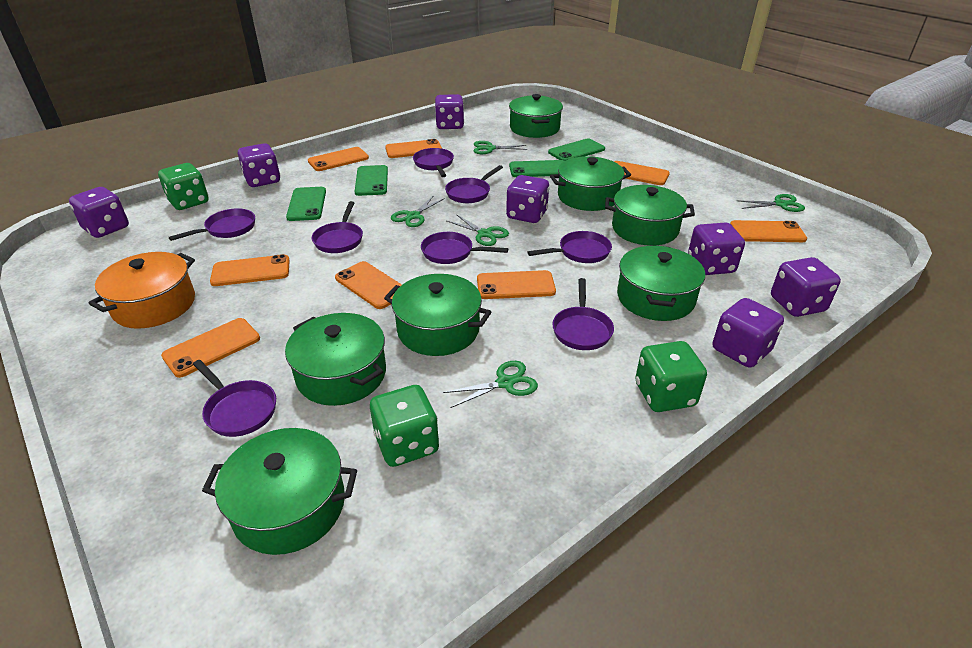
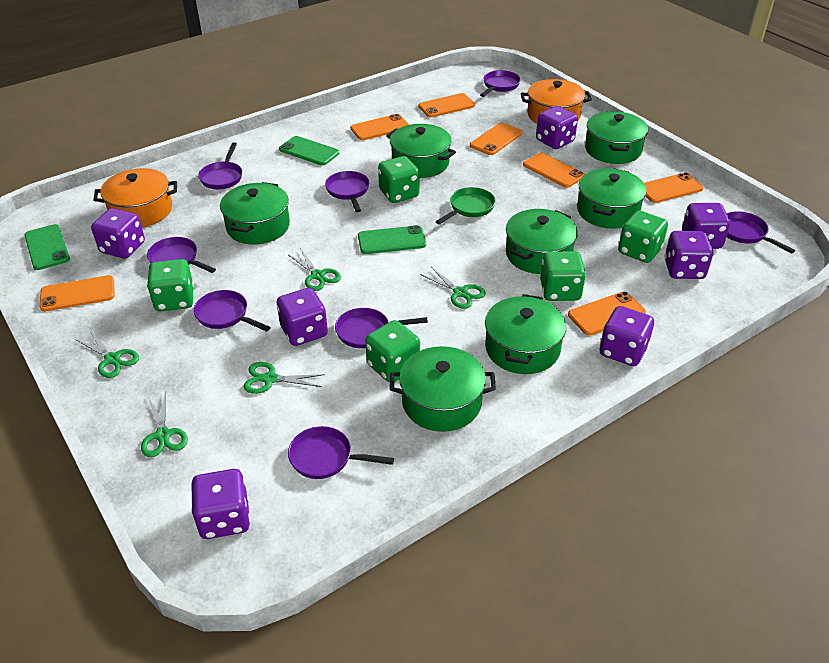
green dice: [158,163,209,210] [370,385,439,467] [635,341,707,412] = 3 -> [147,259,194,312] [365,320,420,383] [378,156,419,203] [540,251,586,301] [618,210,668,263] = 5
green pan: none = 0 -> [436,187,496,224] = 1
green phone: [286,187,326,221] [355,165,388,196] [509,160,564,177] [548,138,605,161] = 4 -> [24,224,70,270] [279,136,339,165] [358,225,426,254] = 3
orange phone: [161,318,260,378] [210,254,290,286] [308,147,369,171] [335,261,402,309] [385,139,442,158] [477,270,556,299] [614,161,670,185] [730,220,807,242] = 8 -> [40,275,115,312] [350,114,409,140] [418,93,475,117] [470,123,522,155] [523,153,585,188] [568,291,646,336] [644,172,703,203] = 7
orange pot: [88,252,195,329] = 1 -> [93,168,177,227] [521,79,592,123] = 2

